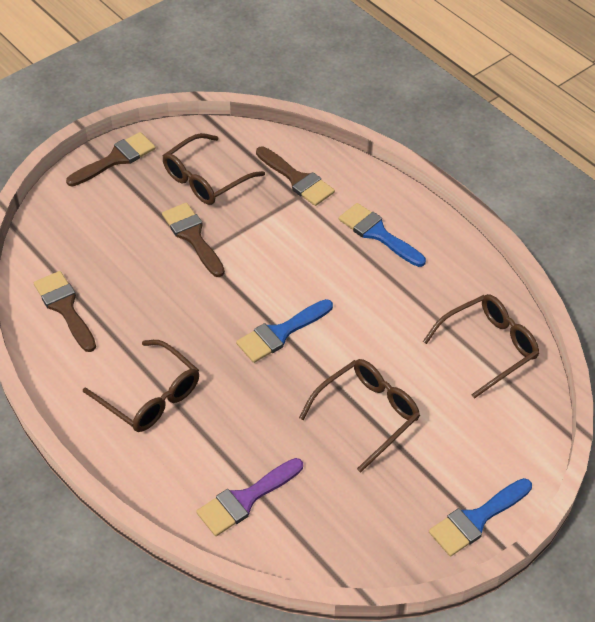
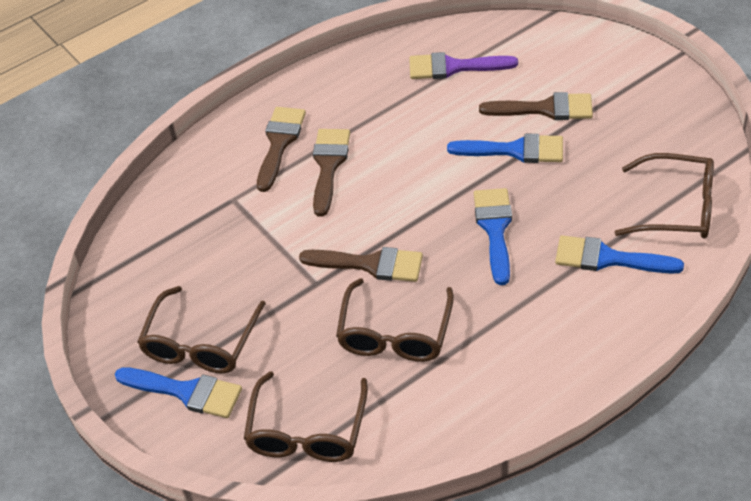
blue brush: [236,299,333,363] [339,203,426,267] [429,478,532,557] = 3 -> [115,367,242,418] [447,134,563,163] [474,188,512,285] [555,235,684,274] = 4

